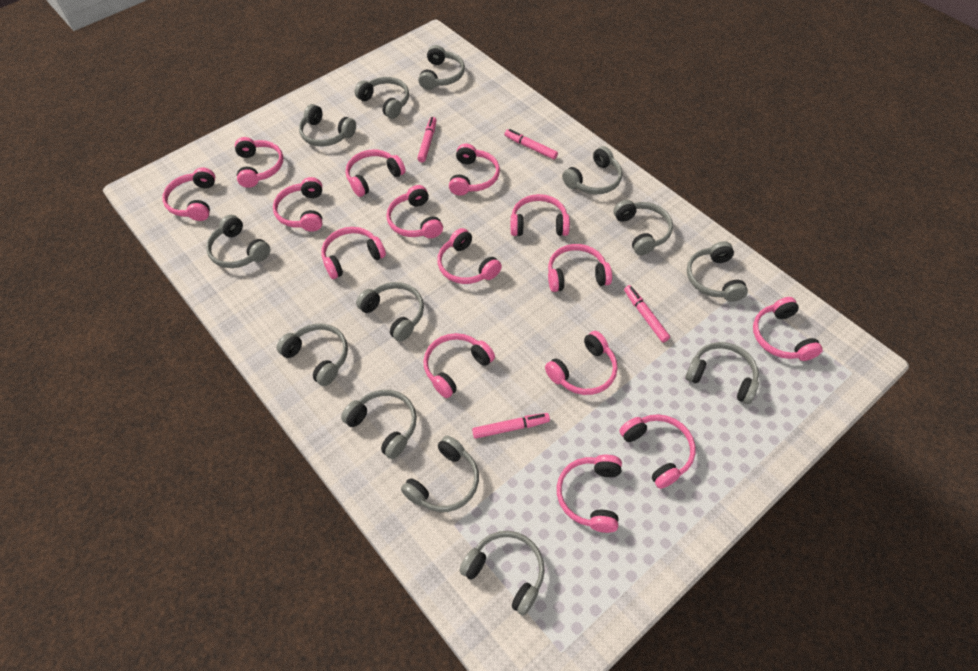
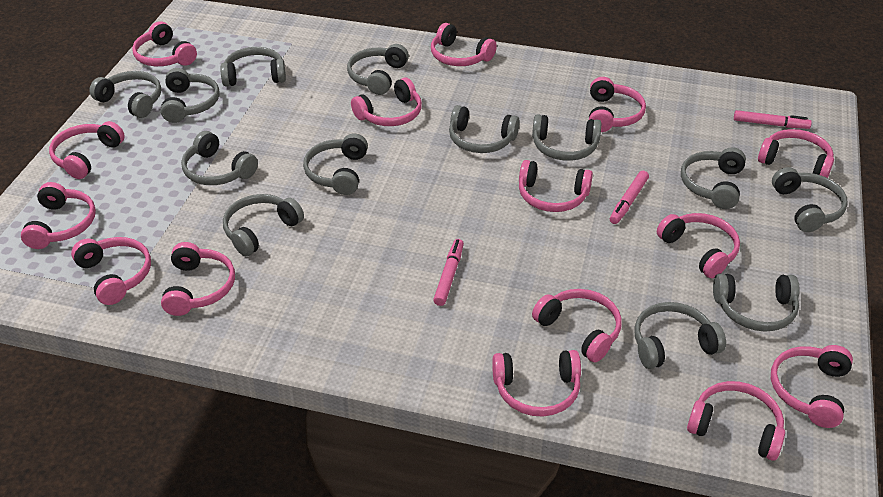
pink marker: [417,117,437,163] [472,413,550,439] [504,129,558,160] [624,285,670,342] = 4 -> [433,239,464,306] [610,171,649,224] [734,110,812,129] = 3

